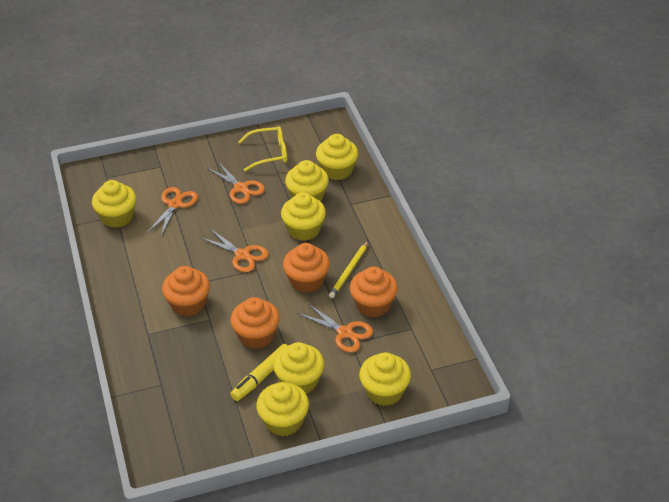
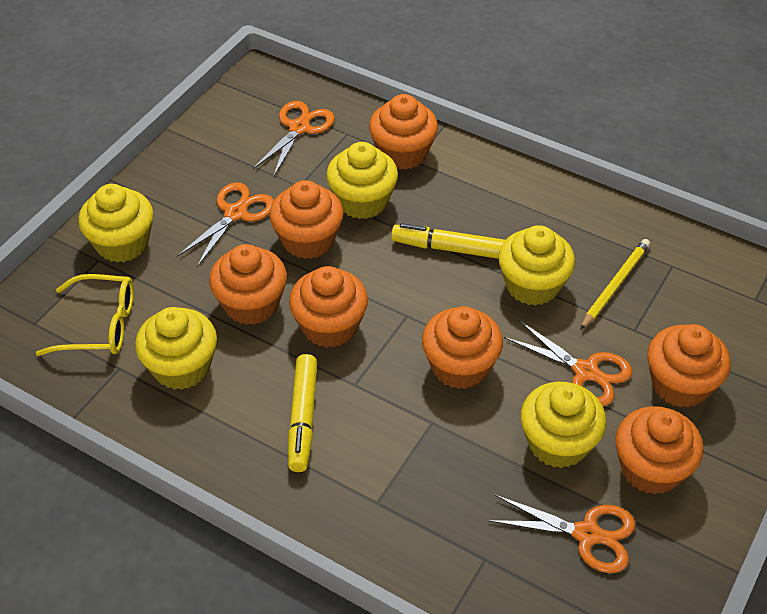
orange cupcake: [162,266,210,317] [230,297,280,349] [283,243,330,293] [350,267,398,317] = 4 -> [209,244,287,325] [269,180,344,259] [289,266,368,348] [369,94,438,170] [422,306,503,389] [615,406,704,495] [647,324,731,408] = 7
yellow cupcake: [92,180,136,228] [256,382,309,437] [273,342,324,394] [281,192,326,241] [285,160,329,201] [316,134,358,180] [359,352,411,406] = 7 -> [78,184,153,263] [135,307,217,390] [326,142,398,219] [498,225,575,306] [521,382,607,468] = 5
yellow marker: [230,344,288,401] = 1 -> [288,354,317,472] [391,223,505,259] = 2

